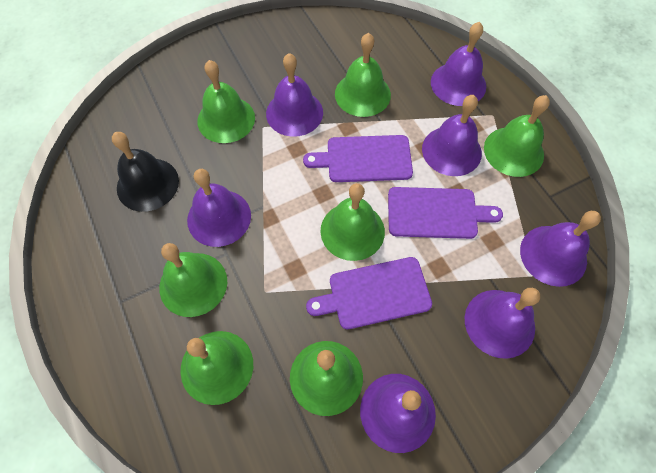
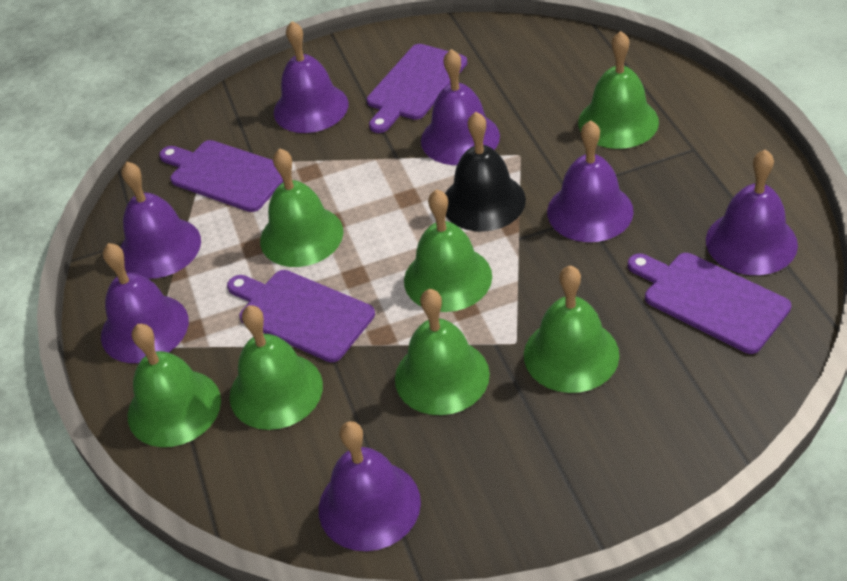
purple cutting board: [303,135,413,182] [306,257,432,329] [388,187,503,239] = 3 -> [159,140,283,212] [227,270,375,362] [367,44,467,133] [628,253,791,354] = 4

